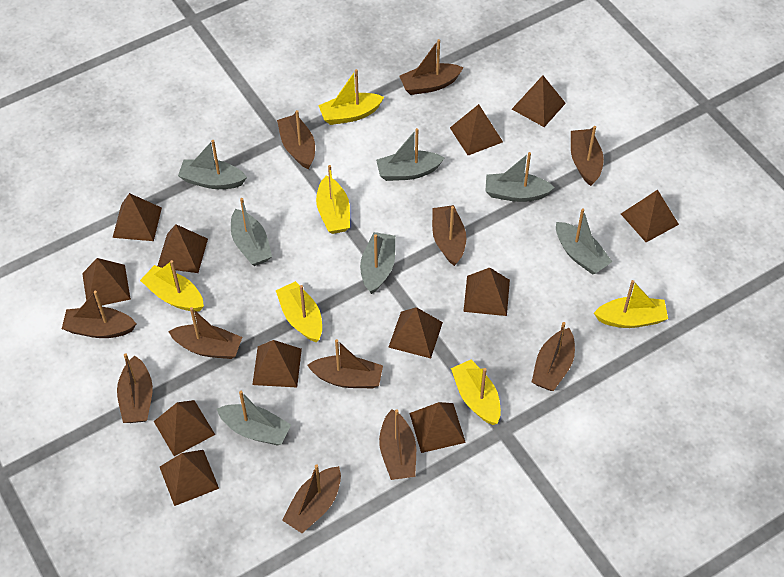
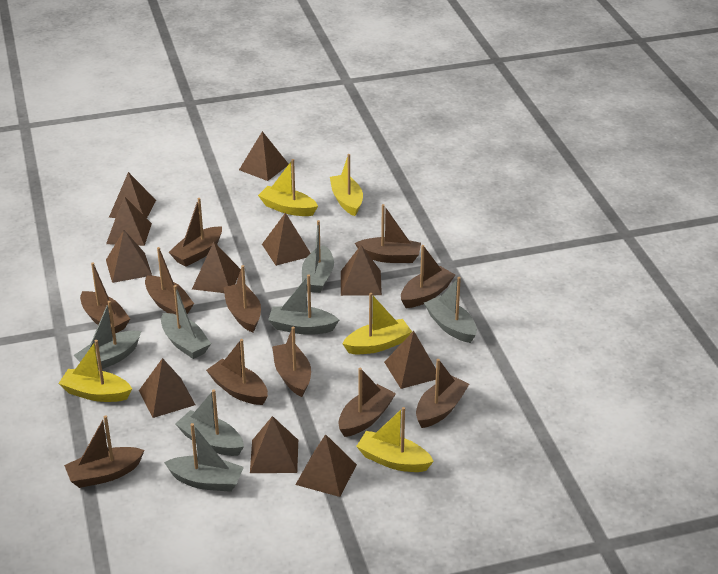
brown pyramid: [82,258,131,305] [112,193,162,241] [154,400,215,456] [158,224,208,273] [160,450,219,506] [252,340,302,388] [388,307,443,358] [409,402,466,453] [450,104,503,155] [463,268,510,316] [512,75,566,127] [621,190,679,242] = 12 -> [106,196,152,246] [106,230,152,283] [109,172,156,218] [139,358,195,418] [192,242,241,293] [239,131,289,181] [250,416,298,473] [262,212,310,266] [295,434,357,497] [341,245,382,296] [384,331,436,389] = 11
yellow boat: [140,260,204,312] [276,281,322,342] [316,165,350,234] [318,69,384,125] [451,359,501,425] [594,280,668,328] = 6 -> [58,340,132,402] [258,159,318,216] [330,154,363,216] [342,293,412,354] [356,407,434,472] = 5

